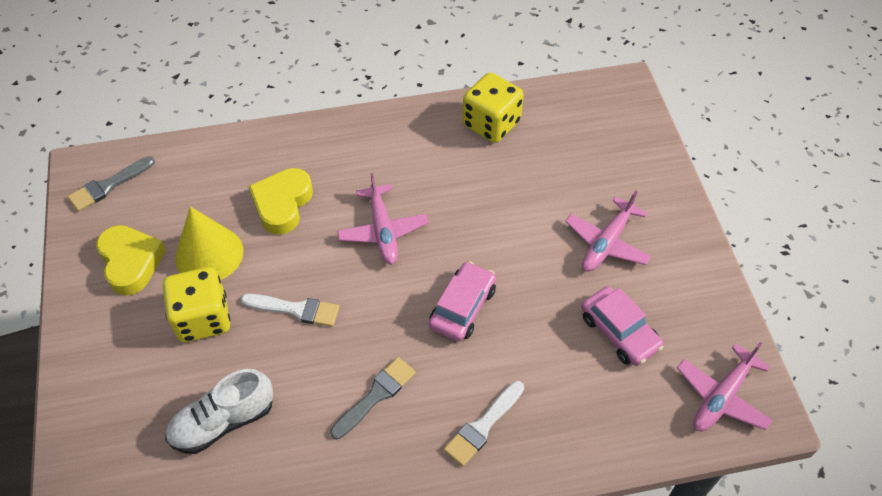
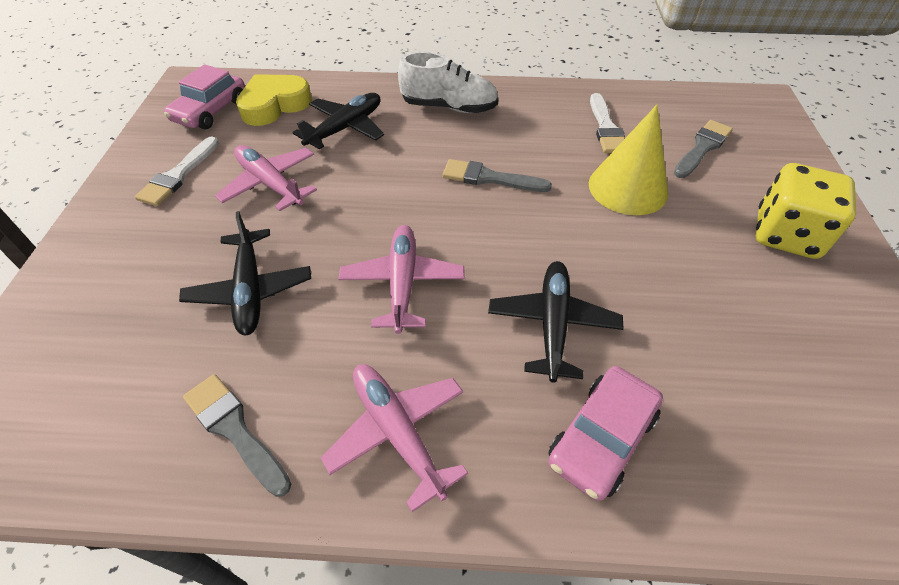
black plane: none = 0 -> [179,211,311,336] [292,93,384,150] [488,261,624,383] = 3
grey brush: [68,156,155,211] [330,357,416,440] = 2 -> [183,374,291,497] [442,159,552,192] [674,120,733,178] = 3
yellow dice: [163,267,231,342] [462,72,524,143] = 2 -> [755,163,856,259] = 1
yellow heart: [96,225,166,295] [249,168,313,235] = 2 -> [236,74,312,126] = 1

